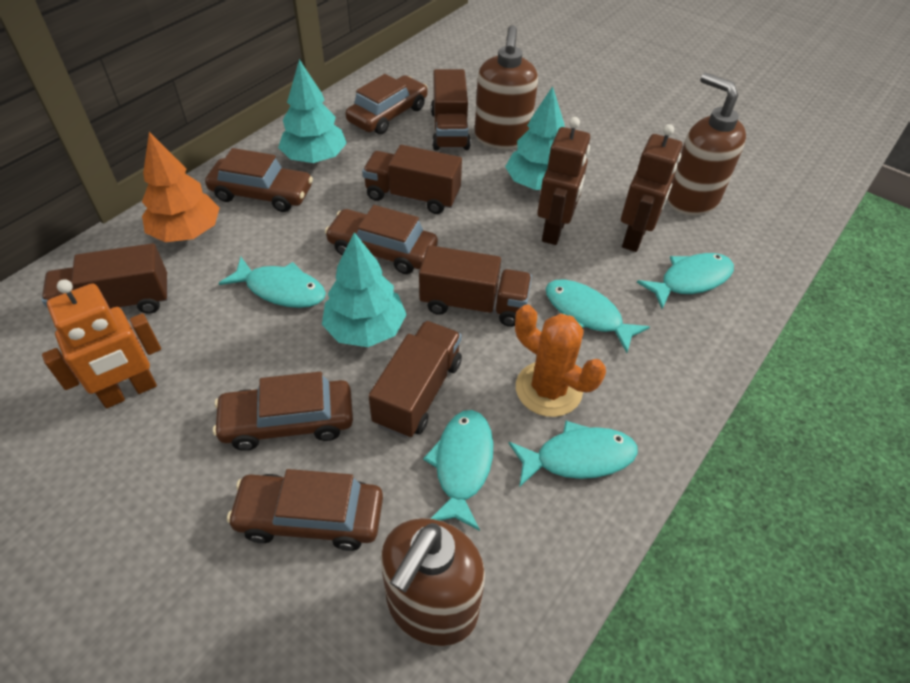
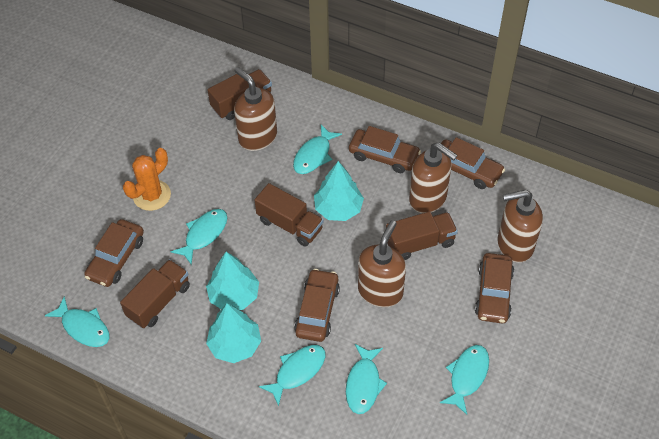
brown robot: [537,117,590,245] [621,124,682,252] = 2 -> none = 0
brown soap dispenser: [381,518,485,646] [475,25,538,149] [667,73,746,216] = 3 -> [234,67,277,151] [358,220,406,307] [409,142,458,213] [498,190,543,263] = 4
brown truck: [42,243,168,314] [362,145,462,214] [368,321,462,438] [419,245,532,327] [431,69,471,150] = 5 -> [120,259,190,328] [208,69,272,120] [255,183,323,247] [386,212,458,260] = 4
orange robot: [42,279,161,408] = 1 -> none = 0
orange tree: [142,132,220,242] = 1 -> none = 0
turquoise fish: [219,257,326,308] [423,410,493,531] [509,421,638,487] [545,279,650,353] [637,253,734,309] = 5 -> [45,296,109,347] [171,209,227,265] [259,345,326,406] [293,125,342,174] [346,344,387,414] [440,345,489,415] = 6

